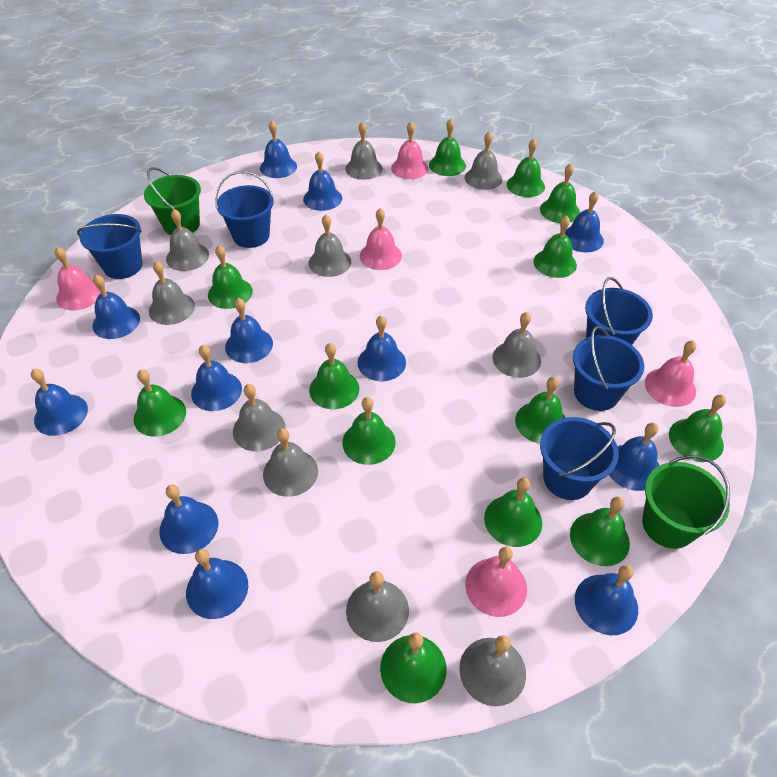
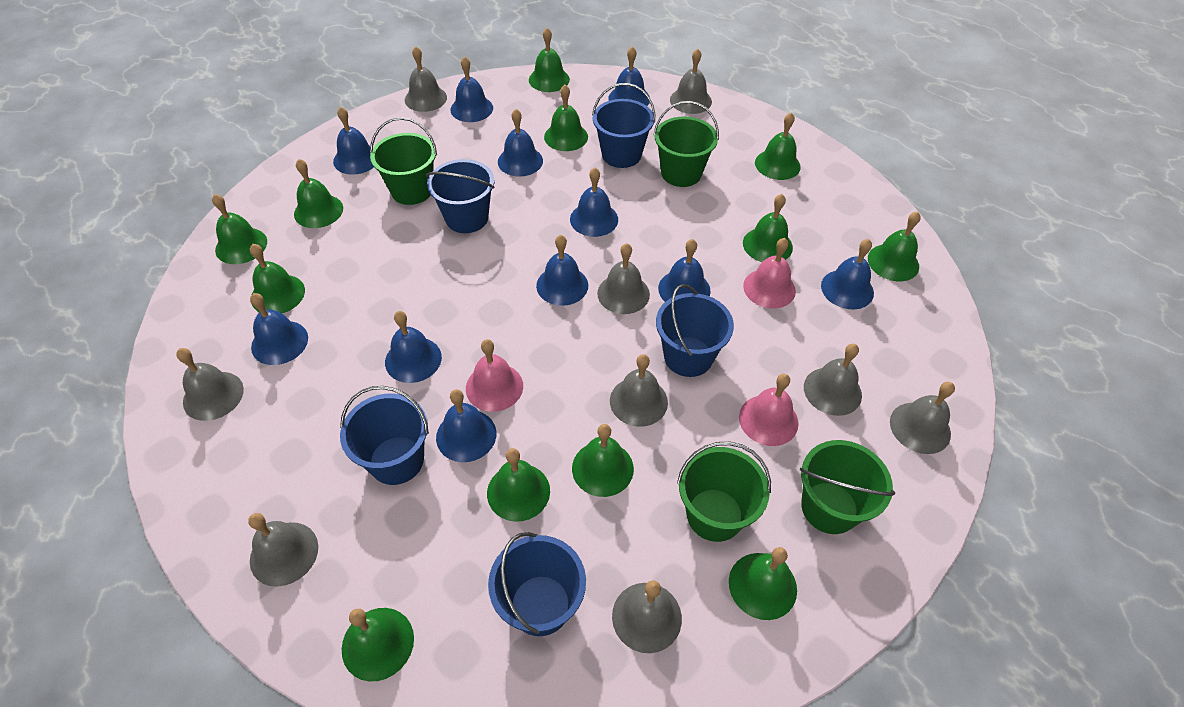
blue bell: [31,369,88,436] [93,275,140,339] [159,484,218,554] [186,549,248,619] [191,345,242,411] [225,298,273,363] [260,121,297,178] [303,151,342,211] [358,316,406,381] [565,191,604,252] [575,565,638,635] [609,423,660,491] = 12 -> [250,293,308,365] [333,107,374,175] [385,311,442,383] [436,389,496,462] [450,56,493,122] [498,109,543,177] [536,235,588,306] [570,168,618,237] [608,46,650,106] [658,239,711,302] [821,239,874,309] = 11
green bell: [133,370,186,437] [208,246,253,309] [309,343,359,409] [342,397,396,465] [380,633,447,703] [429,119,466,176] [484,478,542,547] [507,138,545,197] [515,377,566,444] [533,215,577,278] [540,163,580,223] [570,497,630,566] [669,395,726,462] = 13 -> [212,194,267,264] [250,244,305,313] [294,159,343,228] [342,608,414,681] [487,448,550,522] [529,28,570,92] [544,85,588,151] [572,424,634,497] [729,547,797,620] [743,194,793,262] [755,113,801,180] [868,211,921,281] = 12
green bucket: [144,167,201,235] [642,455,730,549] = 2 -> [370,117,437,205] [654,101,719,187] [677,442,771,542] [800,440,895,534] = 4
grey bell: [149,261,195,325] [166,209,209,271] [233,384,286,451] [263,428,318,497] [309,215,351,277] [345,122,383,180] [346,571,409,642] [459,635,526,706] [465,131,503,190] [493,312,541,378] = 10 -> [176,348,244,421] [248,513,318,587] [405,46,447,112] [597,243,650,314] [610,354,668,427] [612,580,682,653] [670,49,712,114] [804,344,862,416] [890,382,955,454] = 9
pink bell: [55,247,101,310] [360,208,402,270] [391,122,428,179] [465,547,527,617] [645,341,696,407] = 5 -> [466,339,523,412] [739,374,799,446] [743,238,796,309] = 3

